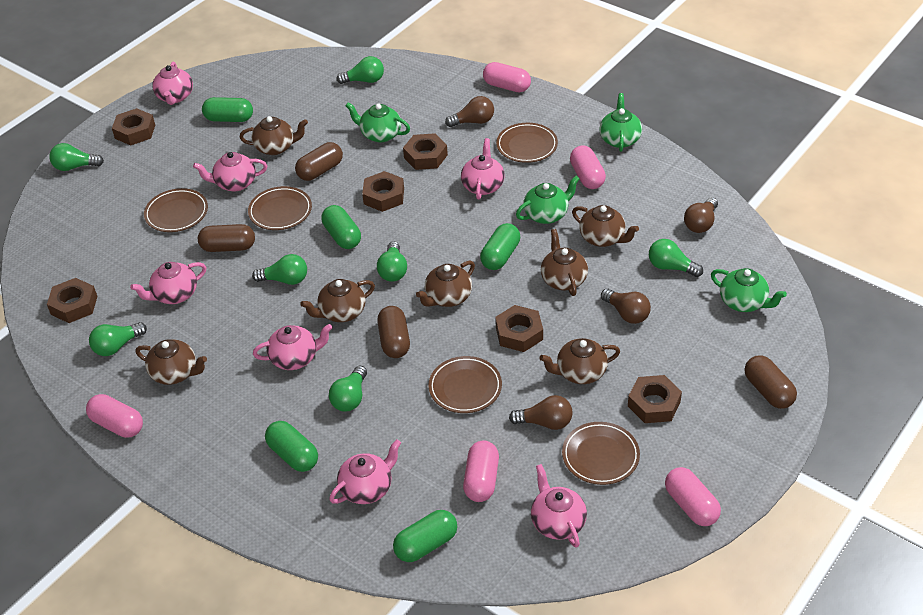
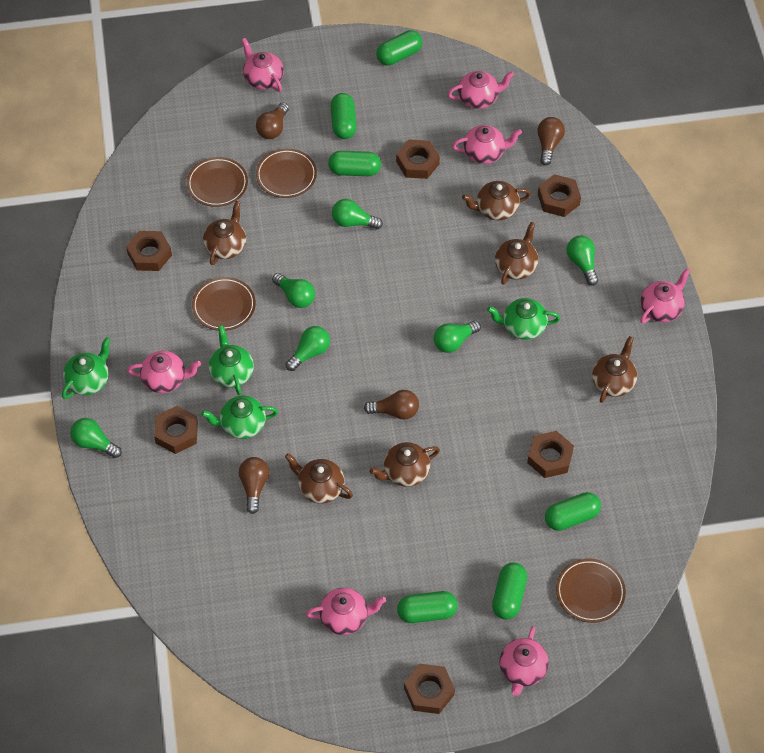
brown capsule: [198,224,255,252] [295,142,343,181] [377,306,410,358] [745,355,797,409] = 4 -> none = 0
brown plate: [144,188,208,232] [248,186,312,230] [428,356,502,413] [496,123,558,163] [562,422,640,485] = 5 -> [187,157,248,207] [192,277,256,331] [256,148,317,198] [556,559,626,623] = 4
brown teapot: [136,339,207,385] [240,116,308,155] [300,279,375,322] [416,261,475,307] [539,338,620,384] [541,229,588,296] [572,205,639,247] = 7 -> [203,201,246,265] [285,453,353,504] [370,442,440,487] [462,181,531,220] [495,222,538,285] [592,336,637,403] = 6
green capsule: [202,97,253,122] [265,421,318,472] [321,205,361,249] [393,510,457,562] [480,223,520,270] = 5 -> [328,151,381,176] [330,93,357,139] [376,30,423,66] [397,591,458,623] [492,562,527,619] [545,492,601,531] = 6
green light bulb: [49,143,104,171] [89,322,147,356] [252,254,307,285] [329,366,367,412] [336,56,384,84] [377,241,407,282] [649,239,703,277] = 7 -> [70,418,122,458] [272,273,315,308] [285,326,330,371] [332,199,383,229] [434,320,481,353] [567,236,598,286] = 6
pink capsule: [86,394,143,438] [463,441,499,502] [483,62,531,92] [570,145,606,189] [665,467,721,526] = 5 -> none = 0

